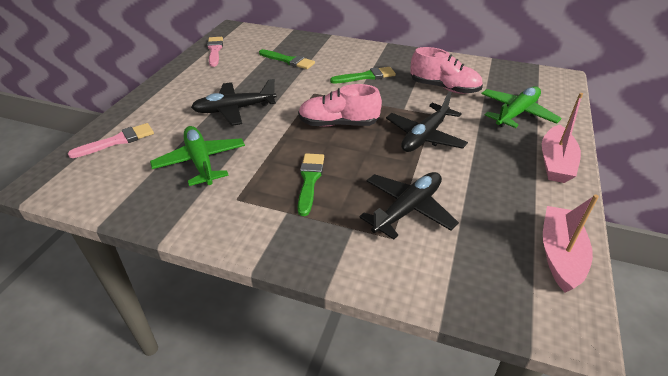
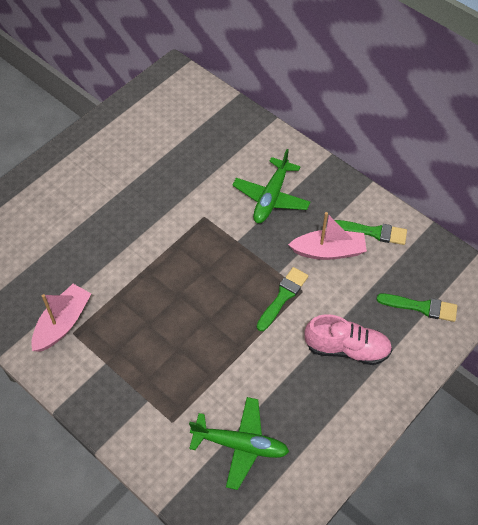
black plane: [191,79,276,126] [359,172,459,239] [386,91,468,152] = 3 -> none = 0
pink brush: [68,123,154,158] [207,37,223,67] = 2 -> none = 0
pink shoe: [298,84,382,127] [410,47,483,94] = 2 -> [305,314,392,365] = 1

